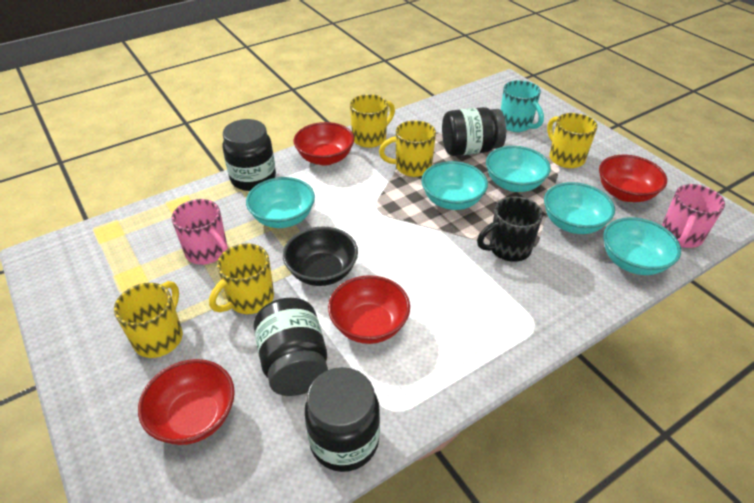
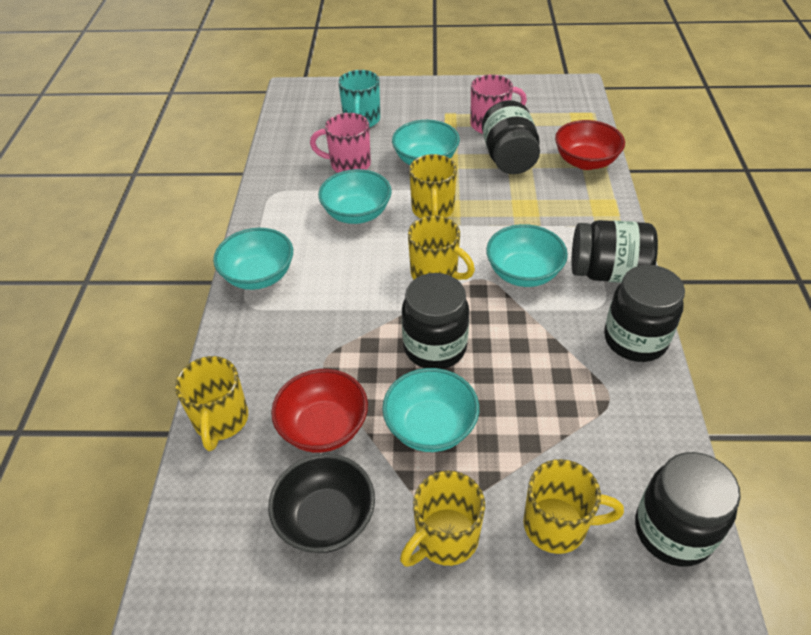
black jar: [222,119,276,191] [253,298,328,396] [304,367,380,472] [442,107,506,156] = 4 -> [402,273,469,369] [482,100,540,174] [571,220,658,283] [604,265,685,362] [635,452,741,567] = 5
black mug: [477,196,543,262] = 1 -> none = 0
red bowl: [138,359,235,445] [294,122,354,166] [328,275,410,344] [599,155,667,202] = 4 -> [271,369,368,453] [555,120,625,170] = 2

